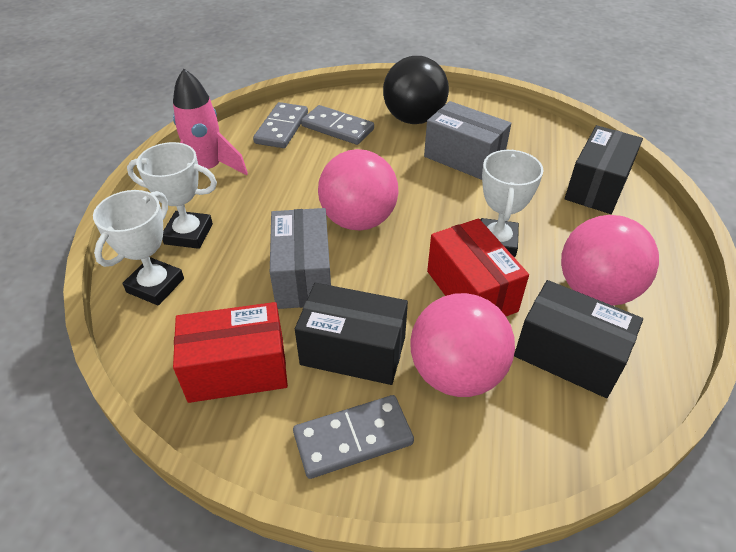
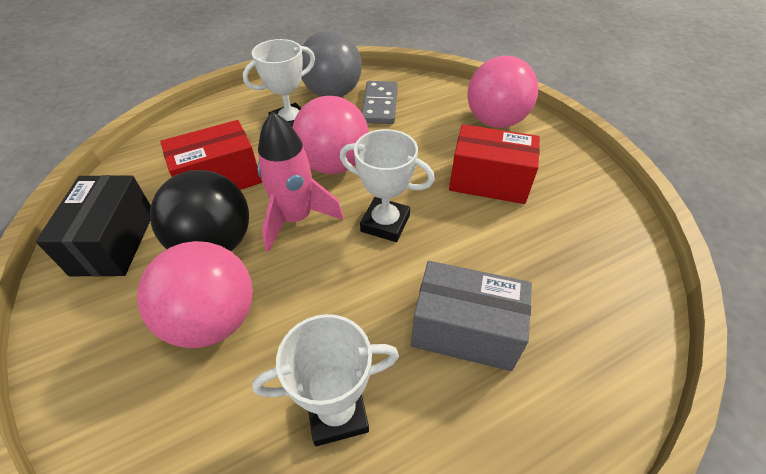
black box: [295,283,408,385] [514,280,643,398] [565,125,643,214] = 3 -> [36,175,151,277] = 1
grey ball: none = 0 -> [301,30,362,97] = 1
grey box: [270,208,331,309] [424,101,511,180] = 2 -> [411,261,532,371] = 1
grey domino: [253,102,308,148] [293,395,414,479] [301,105,374,145] = 3 -> [362,81,398,124] = 1

